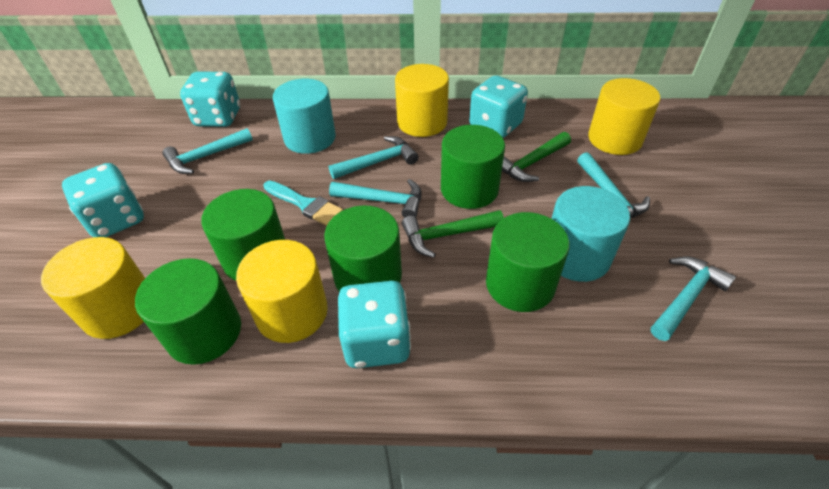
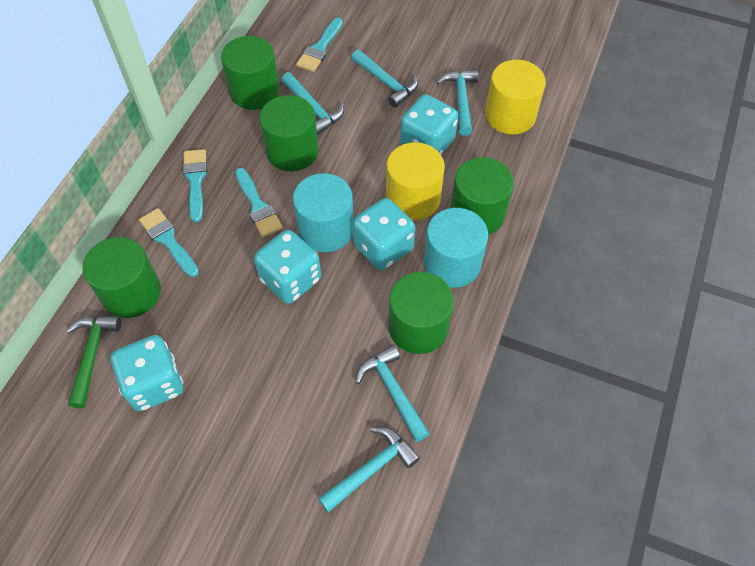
green hammer: [402,210,504,258] [502,132,571,182] = 2 -> [66,316,121,408] = 1
turquoise brush: [263,181,343,226] = 1 -> [139,208,199,277] [183,149,207,222] [235,168,283,238] [296,17,343,72] = 4
yellow cylinder: [41,237,145,339] [236,240,328,343] [395,64,449,137] [588,78,660,155] = 4 -> [386,142,445,220] [485,60,546,135] = 2

